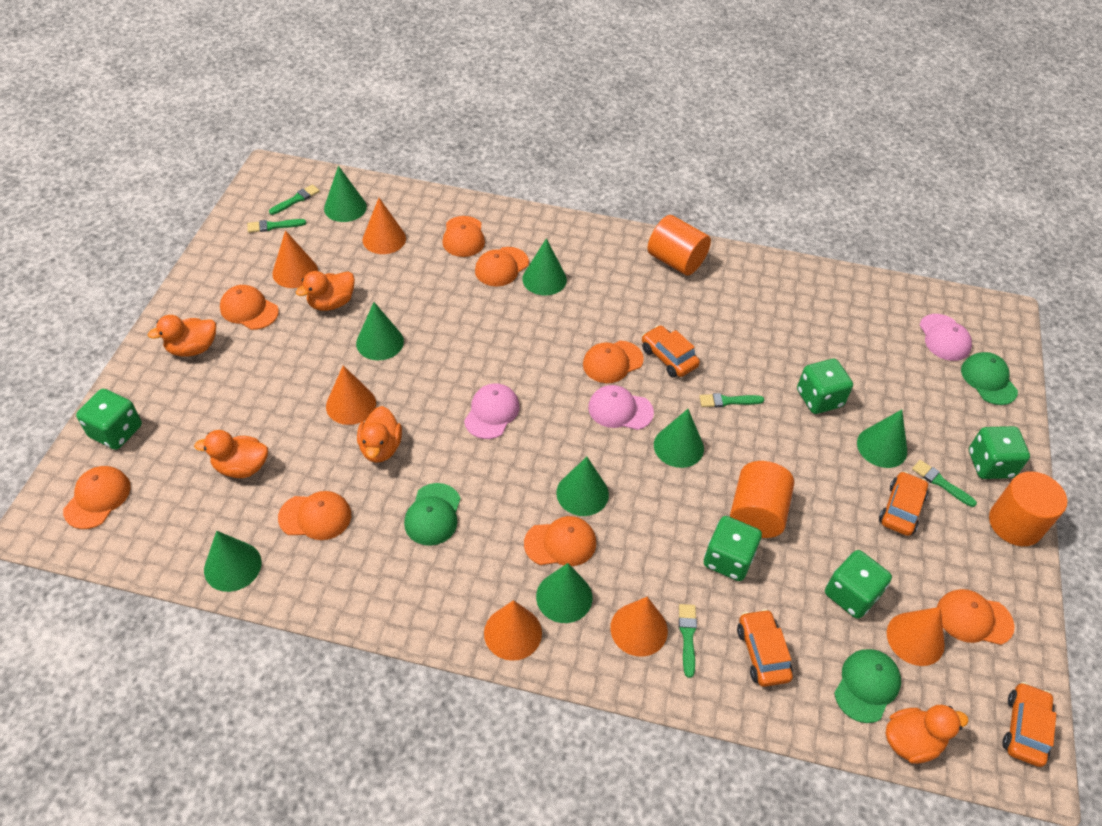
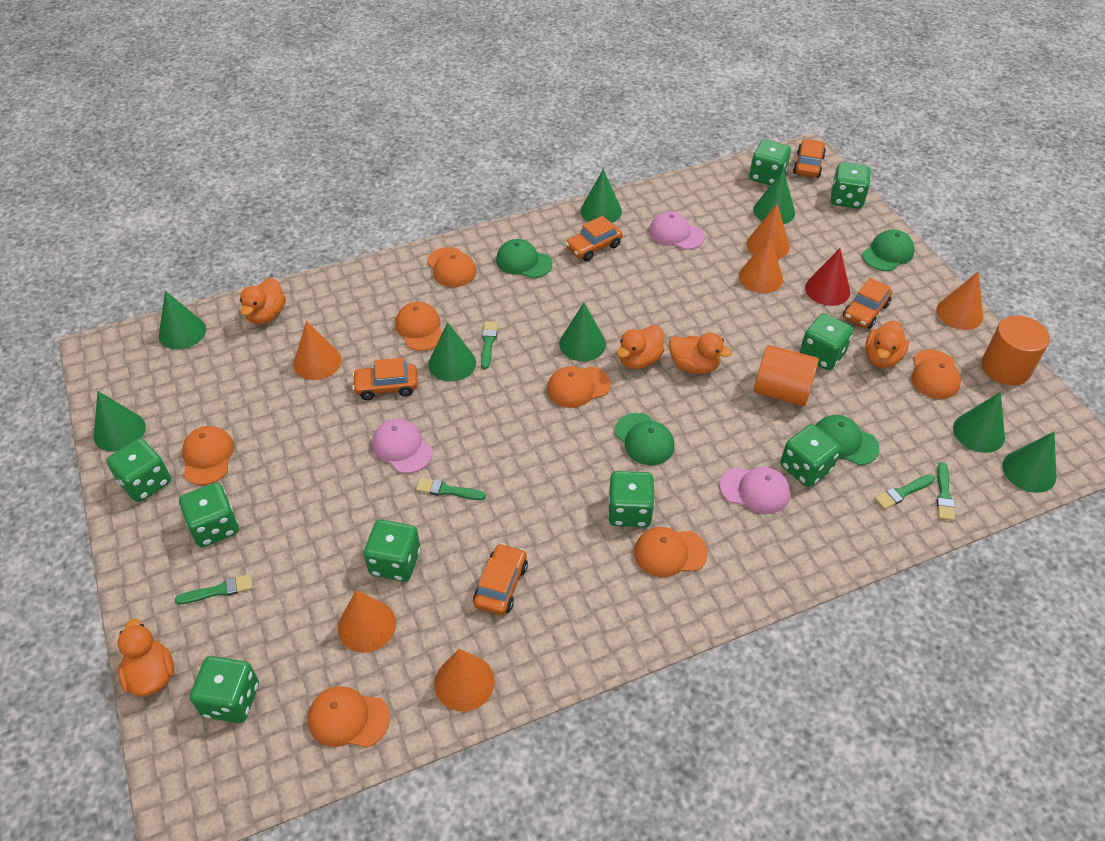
green cap: [404,483,461,546] [834,649,901,723] [961,352,1018,405] = 3 -> [496,239,552,278] [615,413,674,465] [816,415,880,465] [862,230,915,271] = 4
green dice: [76,389,142,450] [704,516,762,581] [797,359,853,414] [825,550,892,619] [969,426,1030,479] = 5 -> [106,438,171,502] [179,483,239,547] [190,656,259,723] [364,519,420,582] [608,471,655,527] [749,140,791,185] [780,424,841,487] [800,313,853,370] [831,162,871,209] = 9
orange cap: [63,466,131,529] [220,285,279,330] [278,491,351,540] [442,216,485,257] [475,247,529,287] [524,516,596,566] [583,341,644,383] [937,589,1015,645] = 8 -> [182,426,234,485] [308,686,390,747] [395,302,442,351] [427,247,476,287] [547,366,611,408] [634,527,708,577] [911,350,961,399] = 7
orange car: [642,325,700,378] [737,609,793,687] [879,471,928,536] [1002,682,1056,767] = 4 -> [352,358,418,400] [473,543,528,615] [565,216,622,261] [793,139,826,178] [843,278,892,329] = 5
orange cylinder: [647,215,711,276] [730,461,794,538] [989,471,1067,546] = 3 -> [754,345,819,406] [982,316,1050,385] = 2
red cone: none = 0 -> [805,248,850,306] = 1

